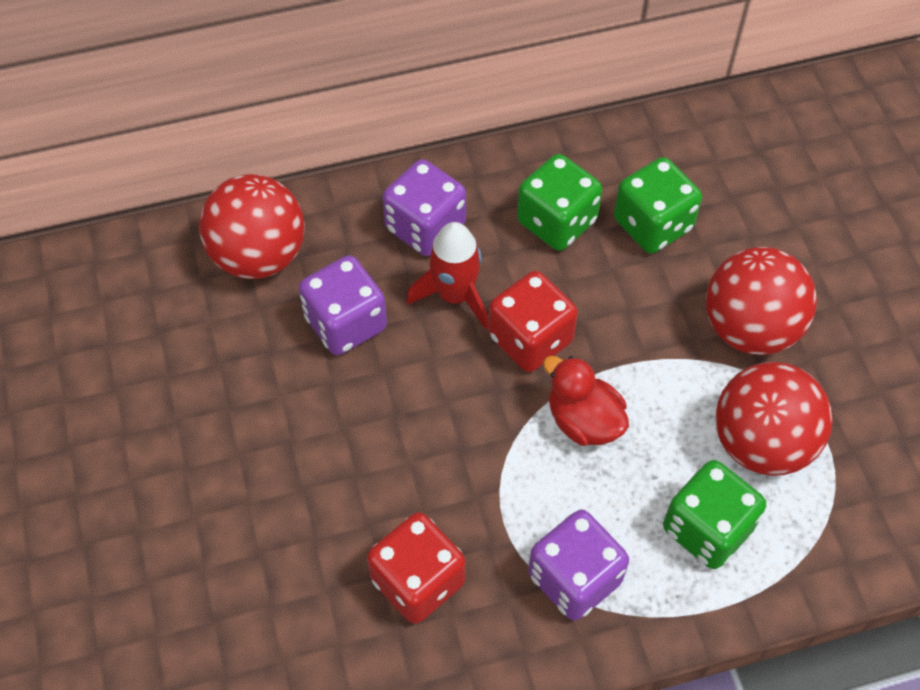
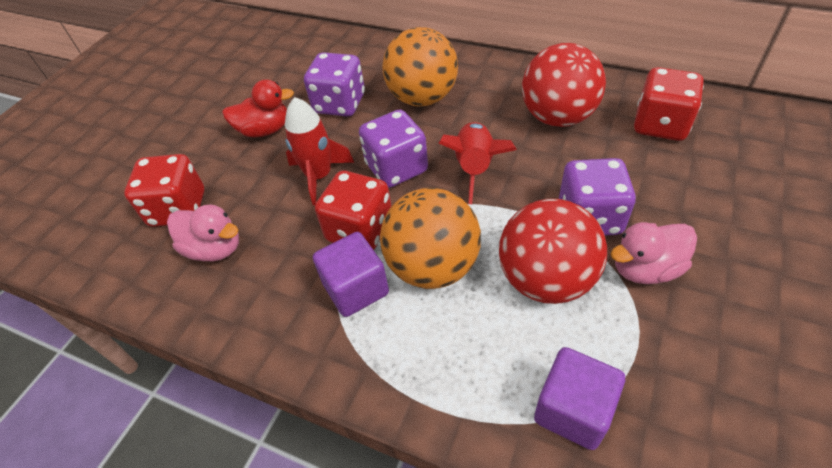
green dice: [517,154,602,251] [614,157,702,253] [663,460,766,569] = 3 -> none = 0
orange ball: none = 0 -> [380,188,481,289] [382,27,458,106] = 2
pink duck: none = 0 -> [167,204,239,261] [610,222,697,284] = 2
purple cube: none = 0 -> [313,232,389,317] [534,347,625,450] = 2
red ball: [199,174,305,279] [706,247,817,355] [715,362,833,476] = 3 -> [499,199,607,304] [522,43,606,127] = 2
red dice: [367,512,465,624] [488,271,578,372] = 2 -> [124,154,205,227] [315,171,392,250] [634,67,704,141] = 3
red rocket: [406,222,488,329] = 1 -> [285,97,354,205] [439,122,517,204] = 2

